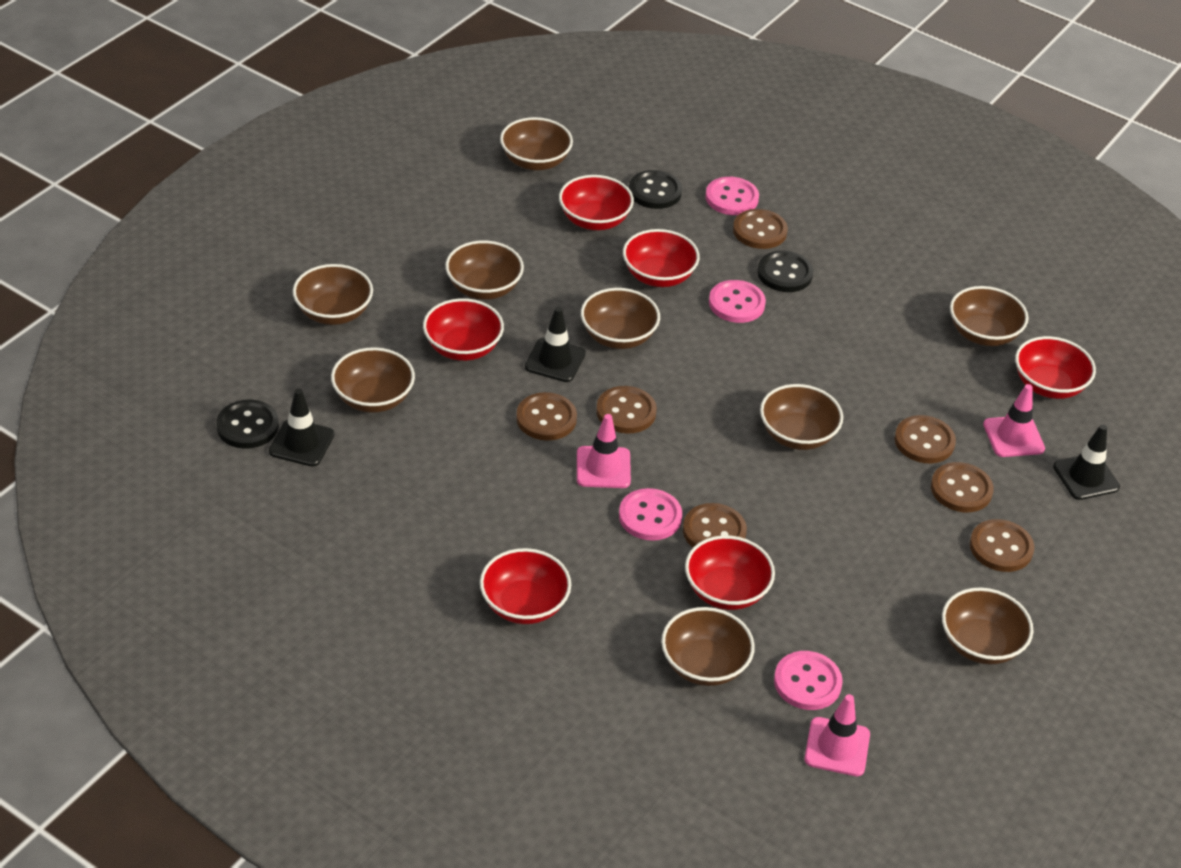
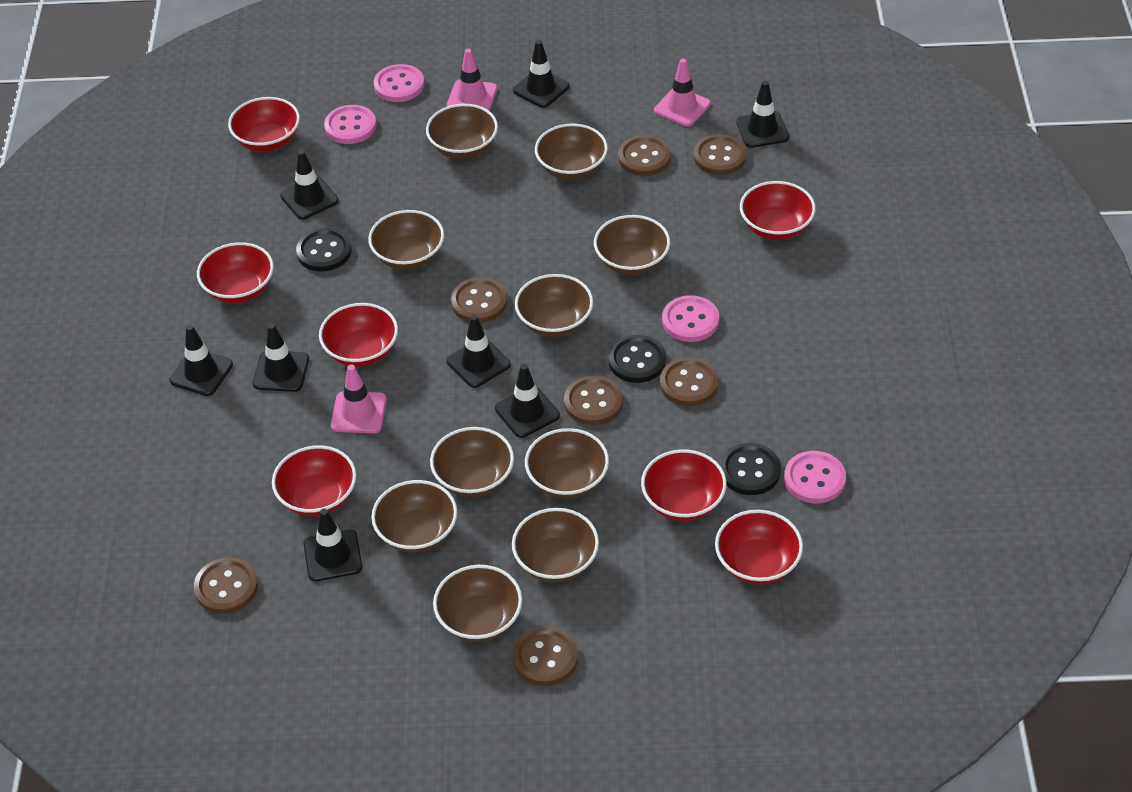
black traffic cone: [269,389,335,467] [525,307,586,382] [1053,424,1120,500] = 3 -> [170,325,233,396] [253,323,309,392] [280,150,339,220] [303,509,362,581] [446,315,511,388] [495,364,560,438] [513,40,570,108] [736,81,789,148] = 8
brown bowl: [293,264,373,325] [331,347,415,413] [445,240,524,300] [500,117,573,171] [581,288,660,349] [661,607,755,686] [760,384,843,450] [942,587,1034,665] [950,286,1029,346] = 9 -> [368,210,444,270] [371,480,457,553] [426,104,498,159] [430,427,514,497] [433,565,522,642] [512,508,599,582] [515,274,593,337] [525,428,609,499] [535,124,608,180] [594,215,670,275] = 10
red bowl: [423,298,504,361] [480,548,571,624] [559,175,634,230] [623,229,700,287] [685,535,775,610] [1015,336,1096,399] = 6 -> [197,242,274,304] [228,97,300,152] [272,445,356,517] [319,303,398,367] [641,449,727,521] [715,510,803,585] [740,181,816,240] = 7

